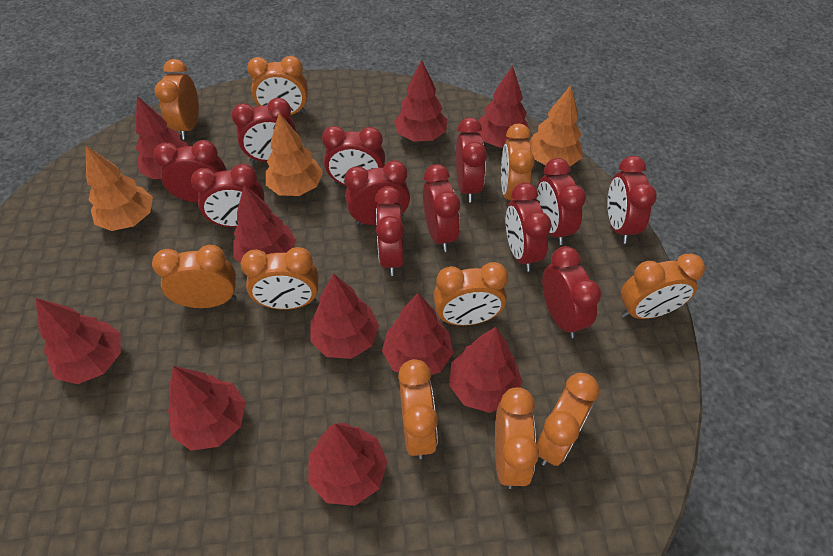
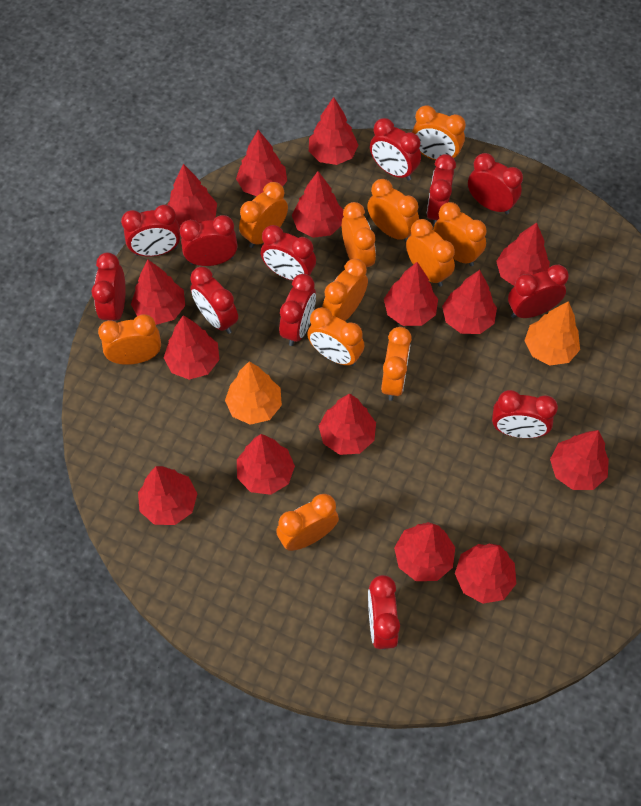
orange clock: [152,245,237,308] [155,59,199,140] [241,247,319,310] [247,56,308,115] [398,359,438,459] [433,262,508,326] [495,387,539,489] [501,123,535,201] [536,373,599,466] [621,253,705,319] = 10 -> [98,314,161,365] [239,182,288,248] [276,494,339,551] [307,307,364,366] [322,259,368,321] [342,202,376,267] [367,179,419,242] [381,327,412,401] [406,219,455,287] [412,105,466,160] [433,202,487,266] = 11
orange tree: [86,146,153,231] [266,113,323,196] [529,85,582,166] = 3 -> [225,362,282,425] [524,301,580,365] = 2
red tree: [35,298,121,384] [135,96,189,179] [168,366,246,451] [233,185,296,263] [308,423,387,506] [311,273,379,359] [382,293,453,375] [394,60,447,142] [449,327,523,413] [477,65,529,148] = 10 -> [131,260,185,325] [138,466,197,525] [164,315,219,380] [167,164,217,228] [236,130,287,196] [237,434,295,495] [292,171,343,238] [309,97,359,165] [319,393,376,455] [384,262,438,326] [394,522,455,581] [442,270,497,334] [455,543,516,604] [496,222,550,286] [550,430,609,490] = 15

